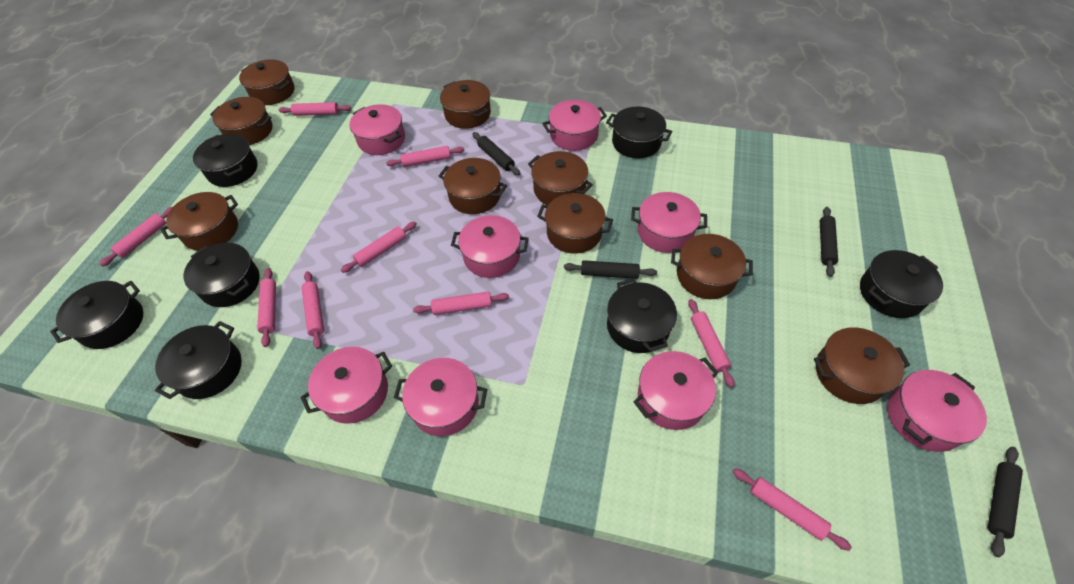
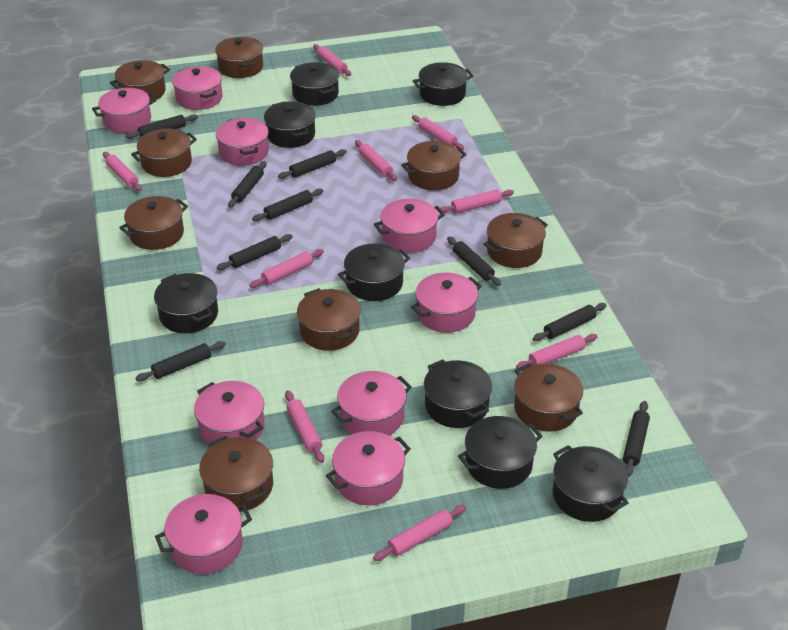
black pot: [50,281,143,349] [155,321,242,399] [183,243,260,307] [193,134,257,187] [606,106,673,158] [607,278,677,353] [860,250,943,318] = 7 -> [154,273,218,333] [264,101,316,148] [290,62,339,106] [338,243,410,301] [413,62,473,106] [424,359,492,428] [458,416,543,489] [553,445,628,522] = 8
black rolling pin: [472,132,520,176] [564,260,657,279] [820,207,838,277] [988,447,1023,557] = 4 -> [126,114,198,139] [136,341,226,381] [217,234,292,270] [228,161,266,208] [252,189,323,222] [278,149,347,179] [447,237,501,286] [533,303,607,341] [623,401,650,477] = 9
pink pot: [301,347,392,424] [349,104,405,155] [394,358,487,436] [451,215,529,278] [542,100,607,151] [631,192,707,253] [634,351,719,430] [887,370,987,452] = 8 -> [92,88,157,133] [155,494,252,574] [172,66,222,110] [194,381,264,444] [216,118,269,166] [326,431,411,505] [331,371,412,436] [374,199,445,253] [411,273,482,333] = 9

